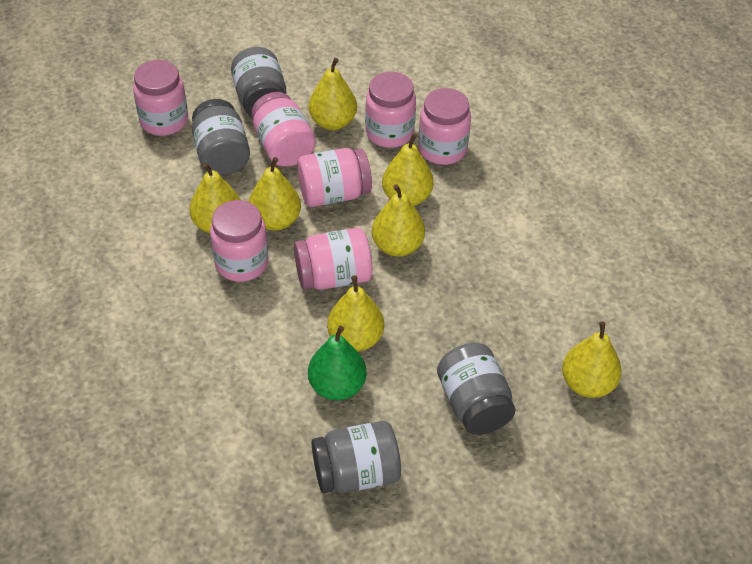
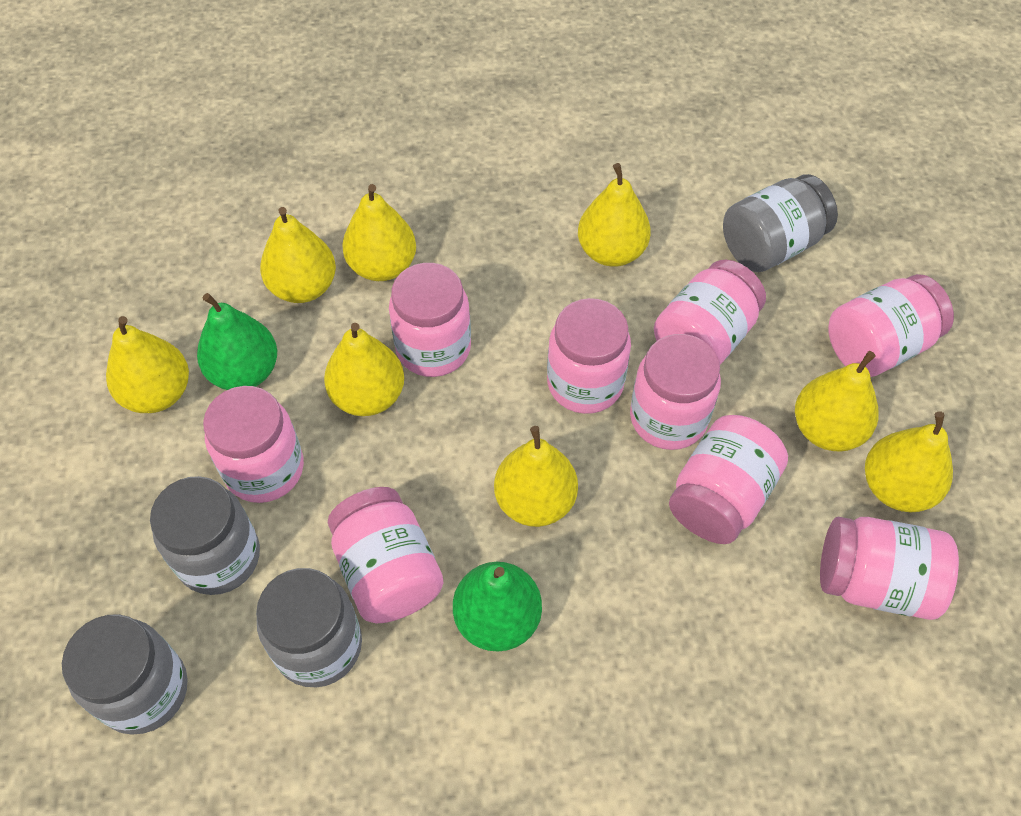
green pear: [308,326,367,400] = 1 -> [197,293,277,390] [453,562,542,652] = 2
pink jar: [133,60,188,136] [210,200,268,282] [251,92,316,167] [294,228,372,290] [297,148,372,207] [365,72,416,148] [418,88,471,165] = 7 -> [203,386,304,503] [328,487,444,623] [389,263,471,377] [547,298,631,414] [630,334,721,450] [654,259,766,365] [669,415,788,544] [820,517,959,620] [828,274,954,377] = 9
yellow pear: [190,163,241,234] [249,157,301,231] [308,58,357,130] [327,275,384,351] [372,184,425,256] [382,133,434,206] [562,322,622,398] = 7 -> [106,316,189,413] [260,207,336,303] [324,323,404,416] [342,184,416,281] [494,426,578,527] [578,163,651,267] [795,351,878,452] [865,411,953,512] = 8

